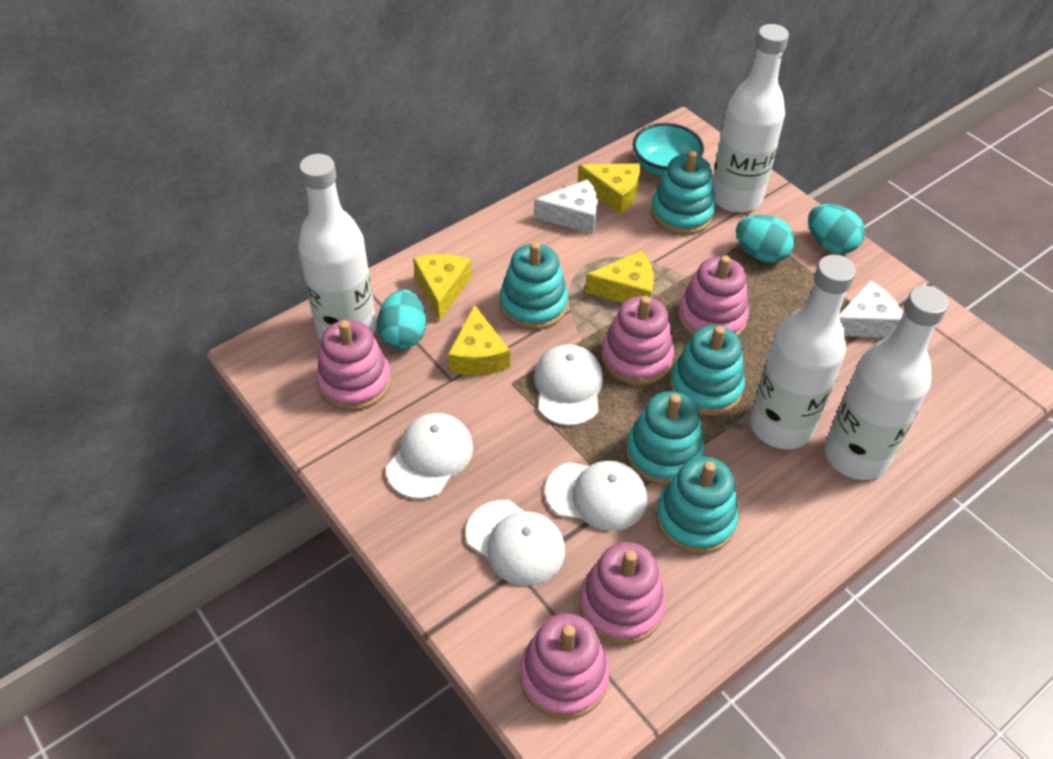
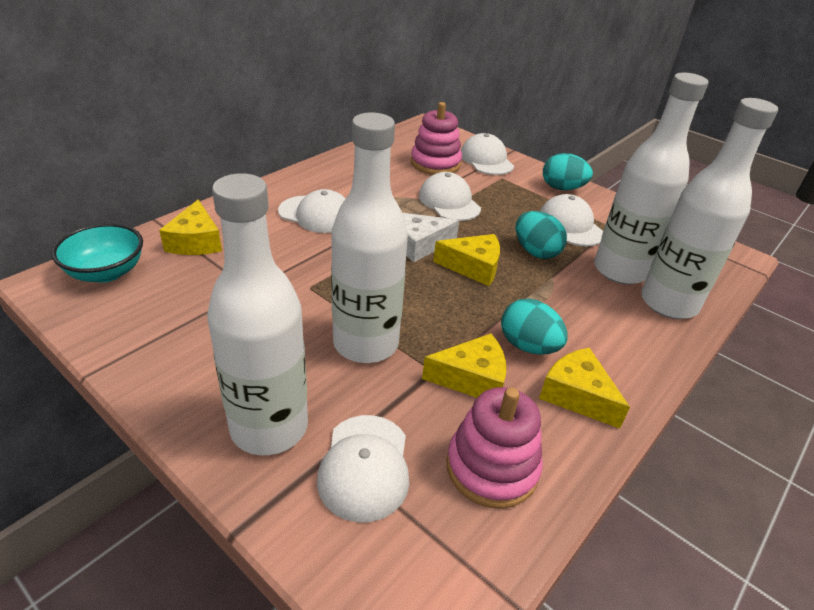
pink stacking toy: [316,320,391,411] [520,613,610,719] [579,542,666,644] [601,296,674,385] [678,255,749,336] = 5 -> [411,102,462,175] [447,387,543,509] = 2
turquoise stacking toy: [500,242,568,330] [626,391,704,486] [651,150,716,235] [656,457,738,554] [670,325,745,416] = 5 -> none = 0
white cap: [386,413,473,499] [466,500,565,586] [534,344,603,426] [545,460,647,531] = 4 -> [278,189,346,233] [317,415,409,522] [419,172,481,221] [461,133,514,175] [540,194,603,246] = 5
white cheese: [534,179,598,234] [839,280,903,337] = 2 -> [402,213,459,262] = 1

